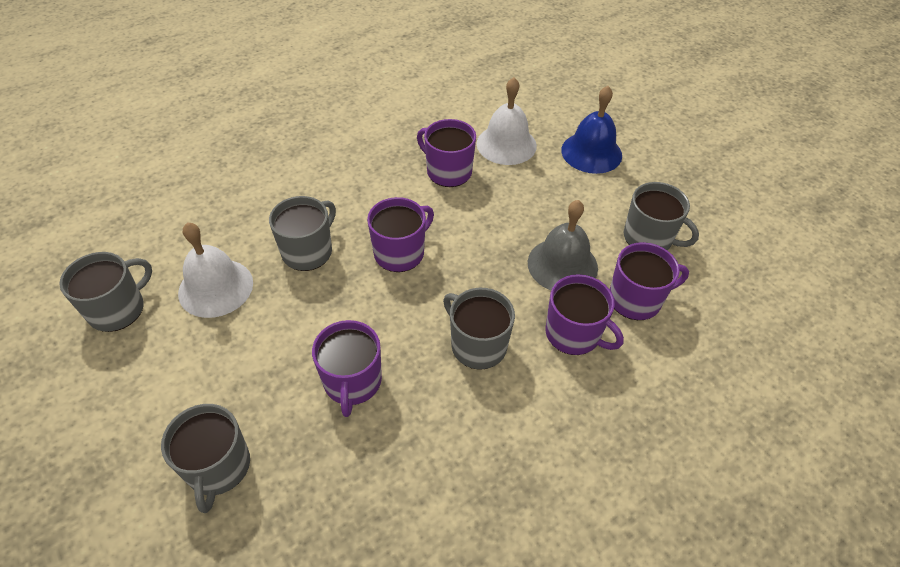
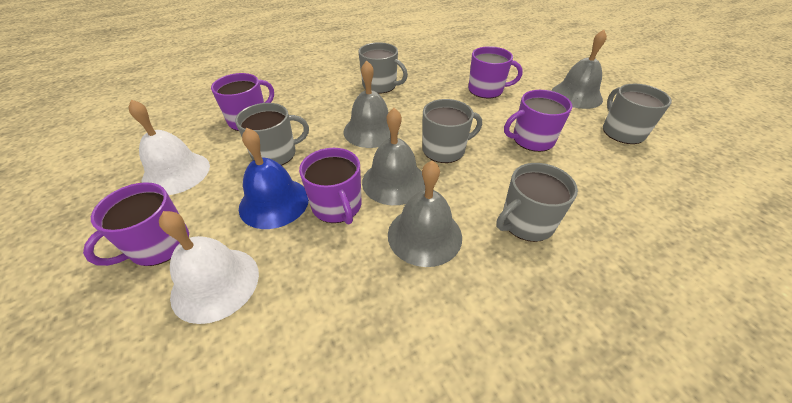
grey bell: [528,200,598,290] = 1 -> [343,61,399,148] [362,108,425,205] [388,161,462,267] [552,30,607,109] = 4

